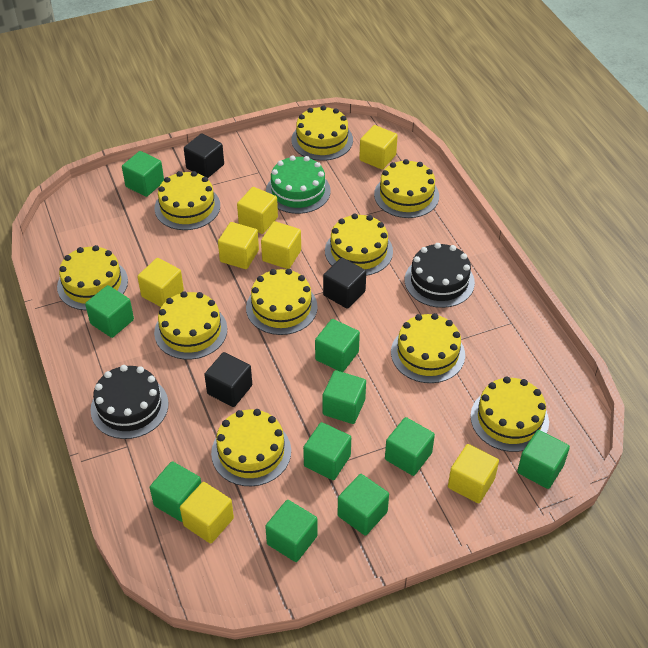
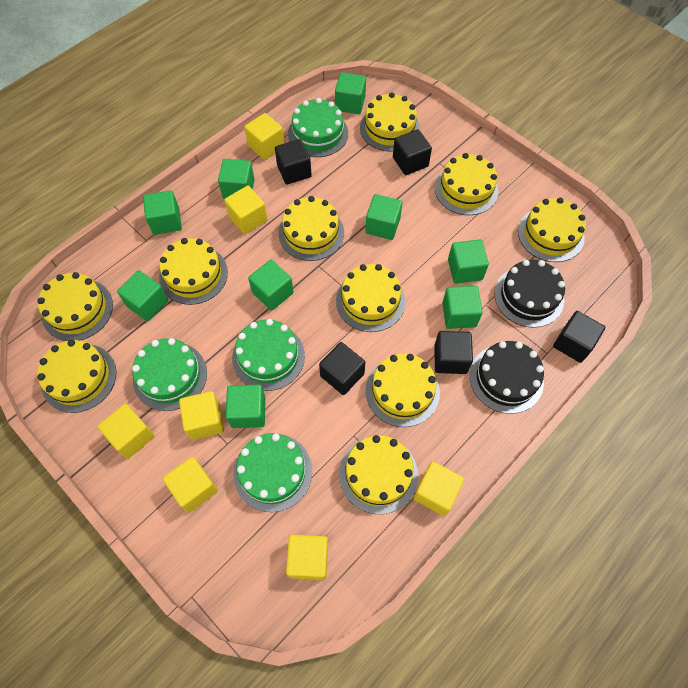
black cube: [184,133,224,178] [204,352,252,407] [323,257,366,309] = 3 -> [275,139,312,185] [319,342,365,395] [393,129,432,175] [434,331,473,374] [553,311,606,363] = 5
green cake: [266,155,331,214] = 1 -> [132,338,207,411] [232,319,305,391] [233,433,312,512] [288,98,348,157] = 4
green cube: [85,285,134,338] [122,151,164,197] [150,461,201,522] [265,500,318,562] [303,422,351,480] [315,319,360,372] [323,370,366,424] [338,474,389,535] [385,417,435,476] [517,430,570,489] = 10 -> [117,270,168,321] [143,190,182,235] [218,159,255,199] [226,385,265,428] [248,260,294,311] [335,72,366,114] [365,194,402,240] [442,286,483,329] [448,239,489,284] = 9

